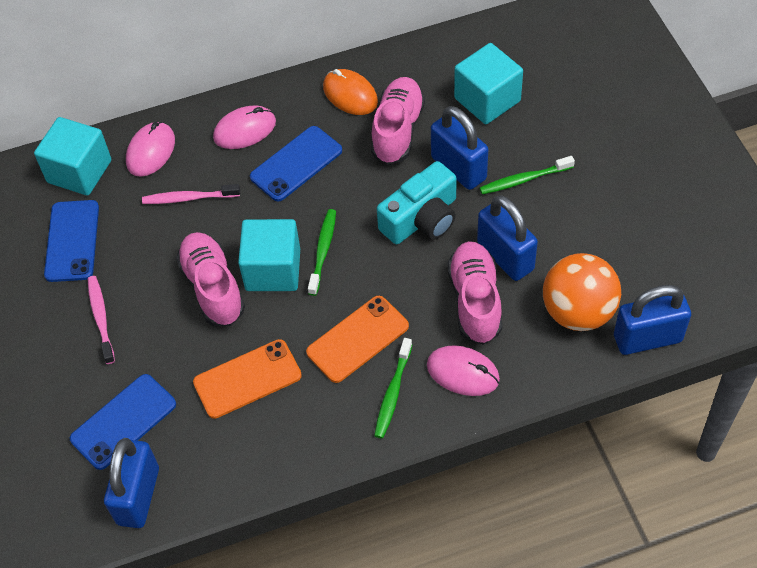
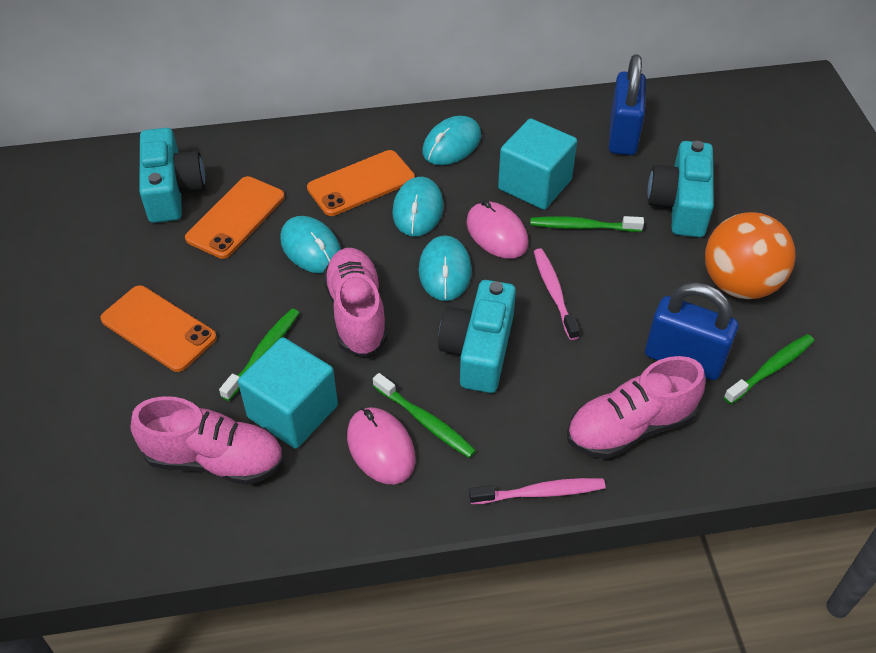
blue padlock: [104,438,159,528] [431,106,488,190] [477,195,538,281] [614,285,691,355] = 4 -> [609,54,646,155] [645,282,738,380] = 2
blue phone: [44,200,99,282] [70,374,176,470] [250,126,342,201] = 3 -> none = 0
green toothbrush: [308,209,336,296] [374,338,412,439] [480,156,575,194] = 3 -> [219,309,299,401] [373,373,476,458] [530,216,644,232] [724,334,814,404] = 4
orange mouse: [323,69,378,115] = 1 -> none = 0
orange phone: [193,339,302,419] [306,296,409,383] = 2 -> [100,285,217,372] [185,176,285,259] [307,150,415,216] = 3
pink mouse: [126,122,175,177] [213,106,276,149] [427,345,500,396] = 3 -> [347,407,416,484] [466,200,529,259] = 2
turquoise camera: [377,161,457,244] = 1 -> [139,128,205,223] [438,280,516,393] [647,141,714,237] = 3
turquoise cube: [34,117,112,196] [238,219,300,291] [454,43,523,124] = 3 -> [238,337,338,448] [498,118,577,210] = 2
turquoise mouse: none = 0 -> [280,216,341,273] [392,177,444,236] [419,235,472,301] [423,116,481,165] = 4

